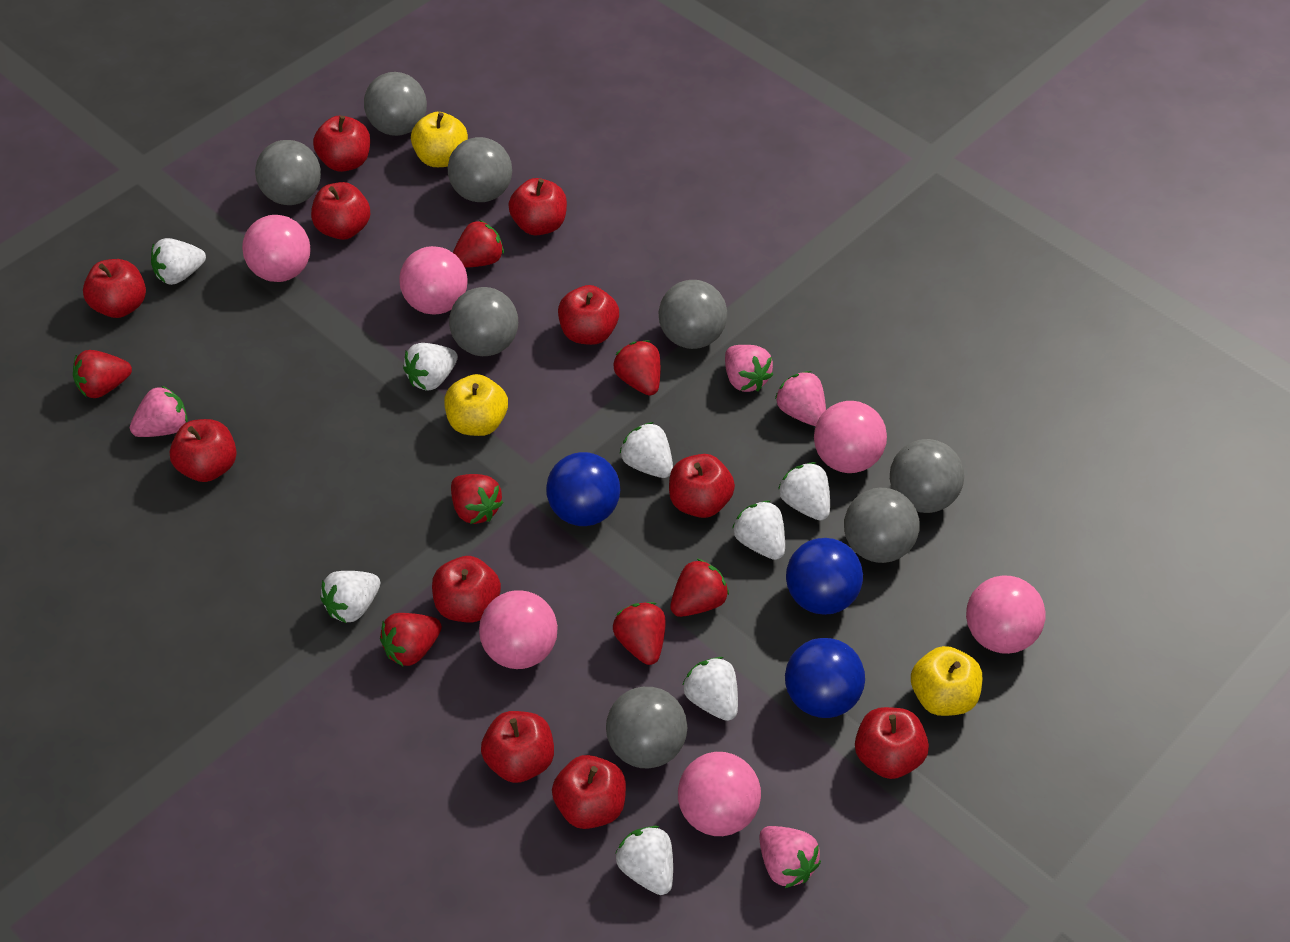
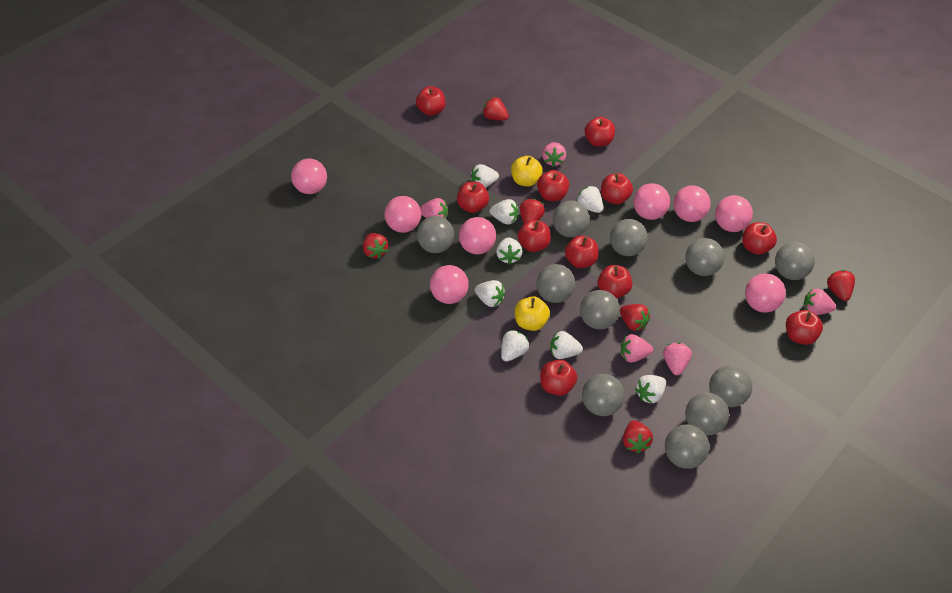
blue ball: [546,452,620,526] [785,638,865,718] [786,538,863,615] = 3 -> none = 0
grey ball: [255,140,321,205] [364,72,427,136] [448,137,512,202] [449,287,518,356] [606,687,687,768] [659,280,727,349] [844,488,920,563] [890,439,964,513] = 8 -> [417,216,454,253] [536,264,575,303] [553,201,589,237] [580,290,620,329] [582,374,624,416] [610,219,648,256] [665,425,709,469] [685,238,724,276] [685,392,729,435] [709,365,752,407] [775,242,815,280] = 11
pink ball: [242,215,311,282] [399,246,468,315] [479,590,558,669] [678,752,761,836] [814,401,887,473] [966,575,1046,654] = 6 -> [291,159,327,194] [384,196,421,233] [430,265,469,304] [459,217,496,254] [633,183,670,220] [674,185,711,222] [715,195,753,232] [745,273,786,312] = 8
pink strawberry: [130,386,188,437] [725,345,773,392] [759,826,821,888] [775,371,826,426] = 4 -> [420,198,448,219] [542,142,566,167] [621,334,653,363] [663,343,692,375] [803,288,836,315] = 5
red strawberry: [73,350,132,398] [380,613,442,666] [451,474,504,524] [453,220,504,268] [613,341,660,396] [613,602,666,665] [670,558,729,617] = 7 -> [363,233,388,259] [482,97,509,121] [520,199,545,224] [620,304,650,331] [623,420,653,453] [827,270,855,301] = 6
yellow apple: [411,112,468,167] [444,374,508,436] [911,646,982,716] = 3 -> [511,156,543,186] [515,296,550,331] = 2

